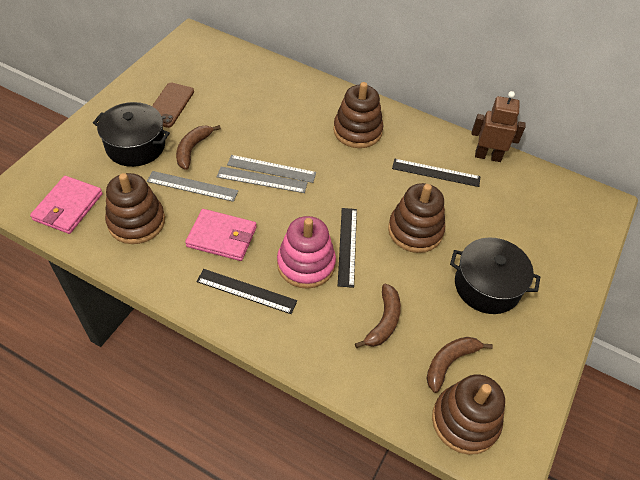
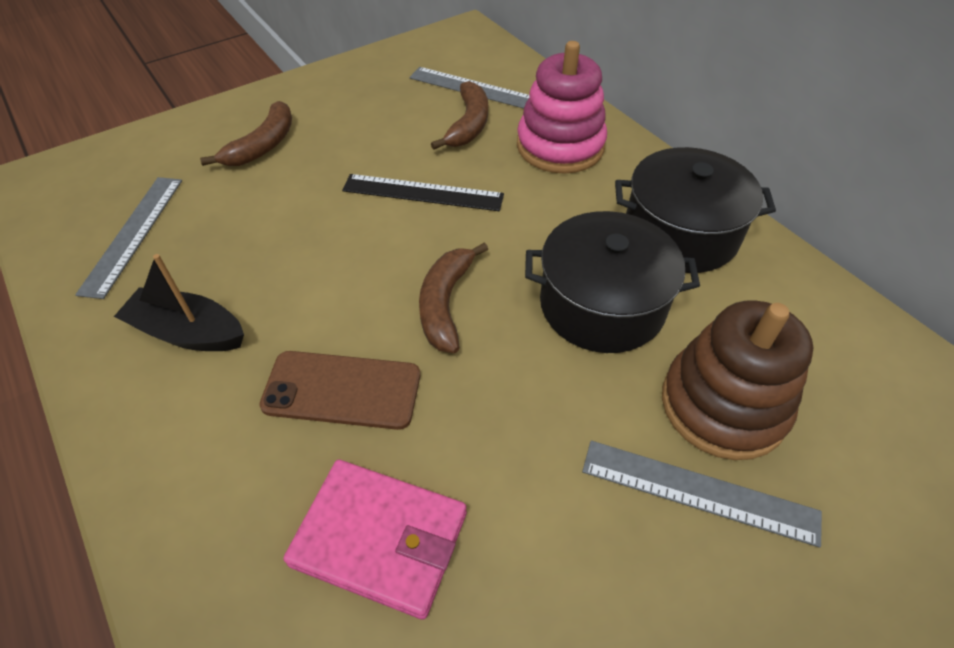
black boat: none = 0 -> [114,254,244,351] = 1
black ruler: [196,269,297,314] [338,208,357,288] [392,159,480,187] = 3 -> [342,174,504,211] = 1
brown robot: [472,91,526,162] = 1 -> none = 0
brown stacking toy: [105,173,165,244] [333,82,383,148] [388,183,445,253] [432,375,505,455] = 4 -> [662,300,814,460] = 1
pink wallet: [30,176,103,234] [185,209,257,261] = 2 -> [283,459,467,620] = 1

